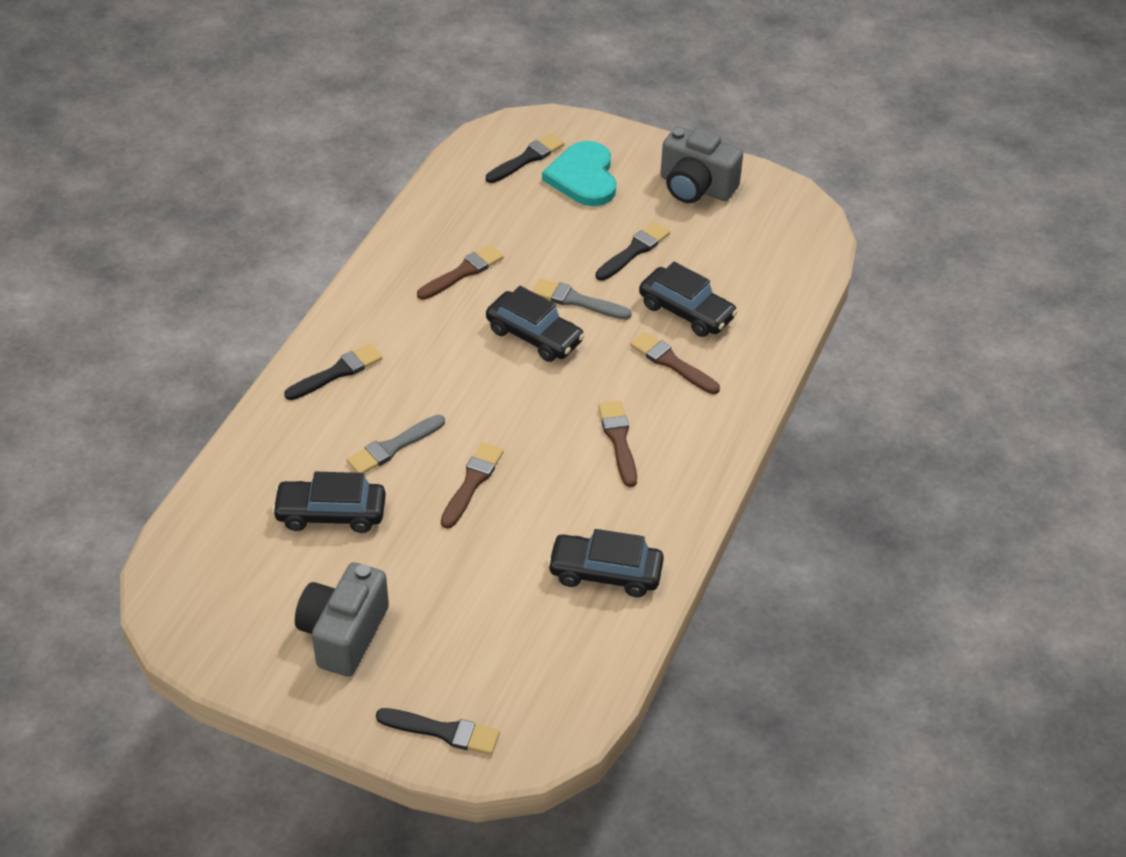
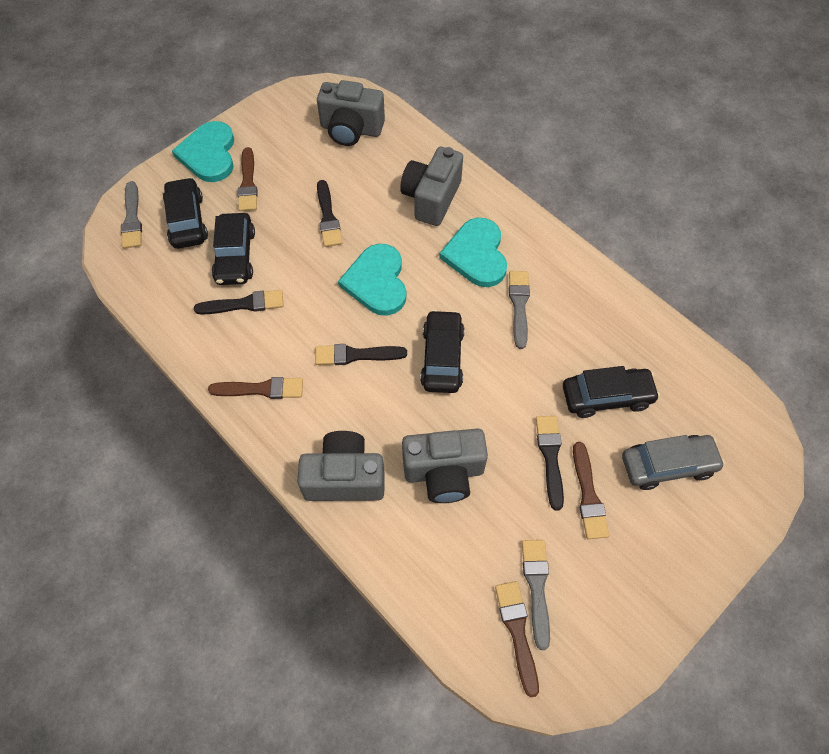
grey brush: [346,415,445,473] [532,278,632,320] = 2 -> [121,181,142,248] [509,271,530,349] [522,540,550,650] = 3
grey camera: [295,562,389,677] [660,127,743,203] = 2 -> [297,431,385,501] [317,80,385,146] [400,147,463,226] [402,428,488,503] = 4
grey car: none = 0 -> [622,435,725,490] = 1
turquoise heart: [542,141,616,206] = 1 -> [172,121,234,182] [338,244,406,316] [439,218,507,287] = 3

